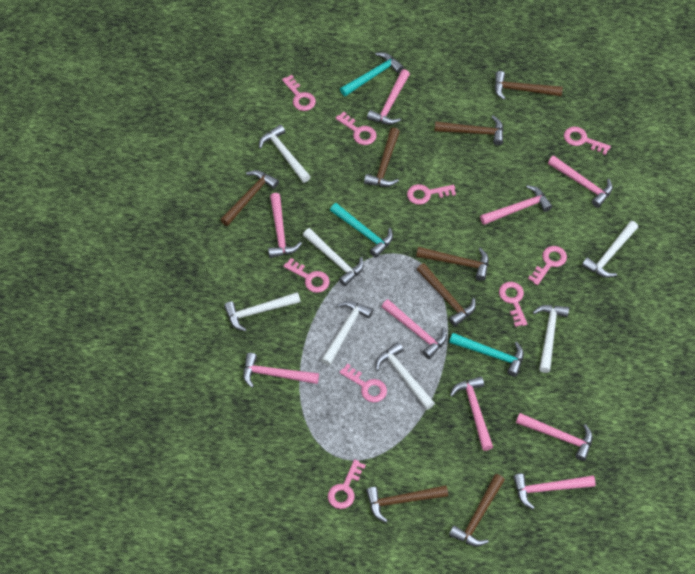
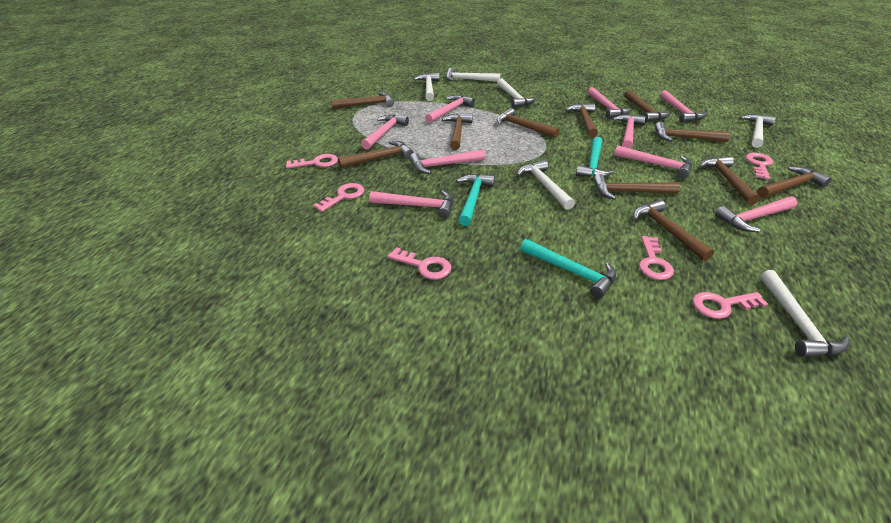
brown hammer: [220,170,279,226] [364,127,400,187] [366,485,448,523] [416,247,489,281] [417,263,476,326] [435,116,504,145] [449,474,505,547] [495,71,563,100] = 8 -> [331,92,394,109] [338,141,414,168] [442,114,473,150] [497,108,559,138] [566,103,598,138] [593,174,680,200] [624,90,670,122] [633,200,714,261] [655,122,730,142] [700,156,760,205] [757,166,831,198] = 11
pink key: [282,75,316,111] [283,258,330,293] [328,459,366,509] [336,111,377,145] [339,363,387,403] [407,184,456,205] [499,282,527,327] [528,246,567,285] [564,127,611,155] = 9 -> [286,154,338,169] [313,183,364,212] [388,247,451,280] [639,236,674,280] [692,292,768,319] [746,153,773,179] = 6
white hammer: [224,292,300,332] [259,125,311,183] [303,228,364,286] [321,301,373,366] [376,342,435,410] [533,305,569,373] [582,221,638,278] = 7 -> [414,73,439,101] [446,68,500,82] [497,79,536,108] [517,160,575,210] [740,114,776,148] [760,270,849,357] = 6

